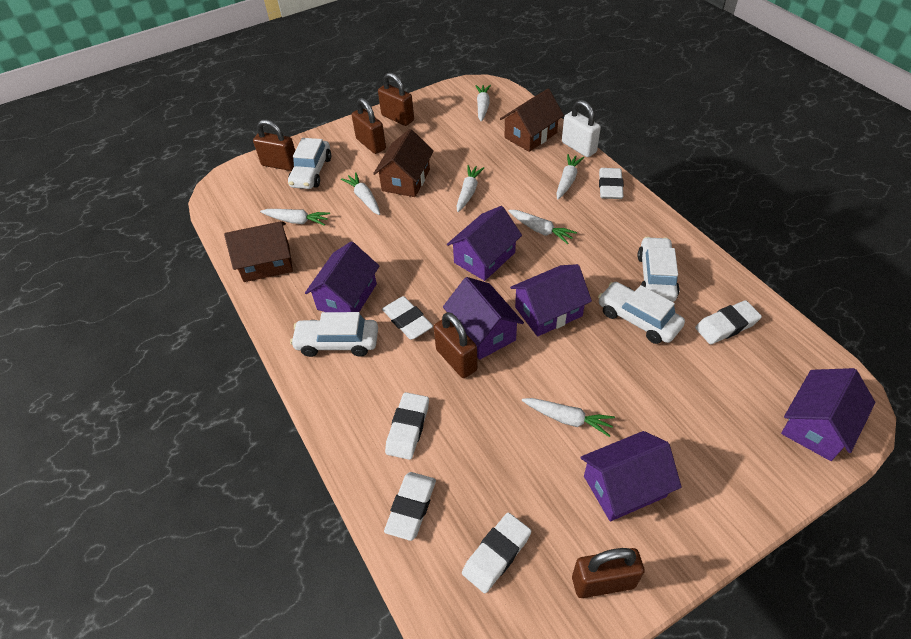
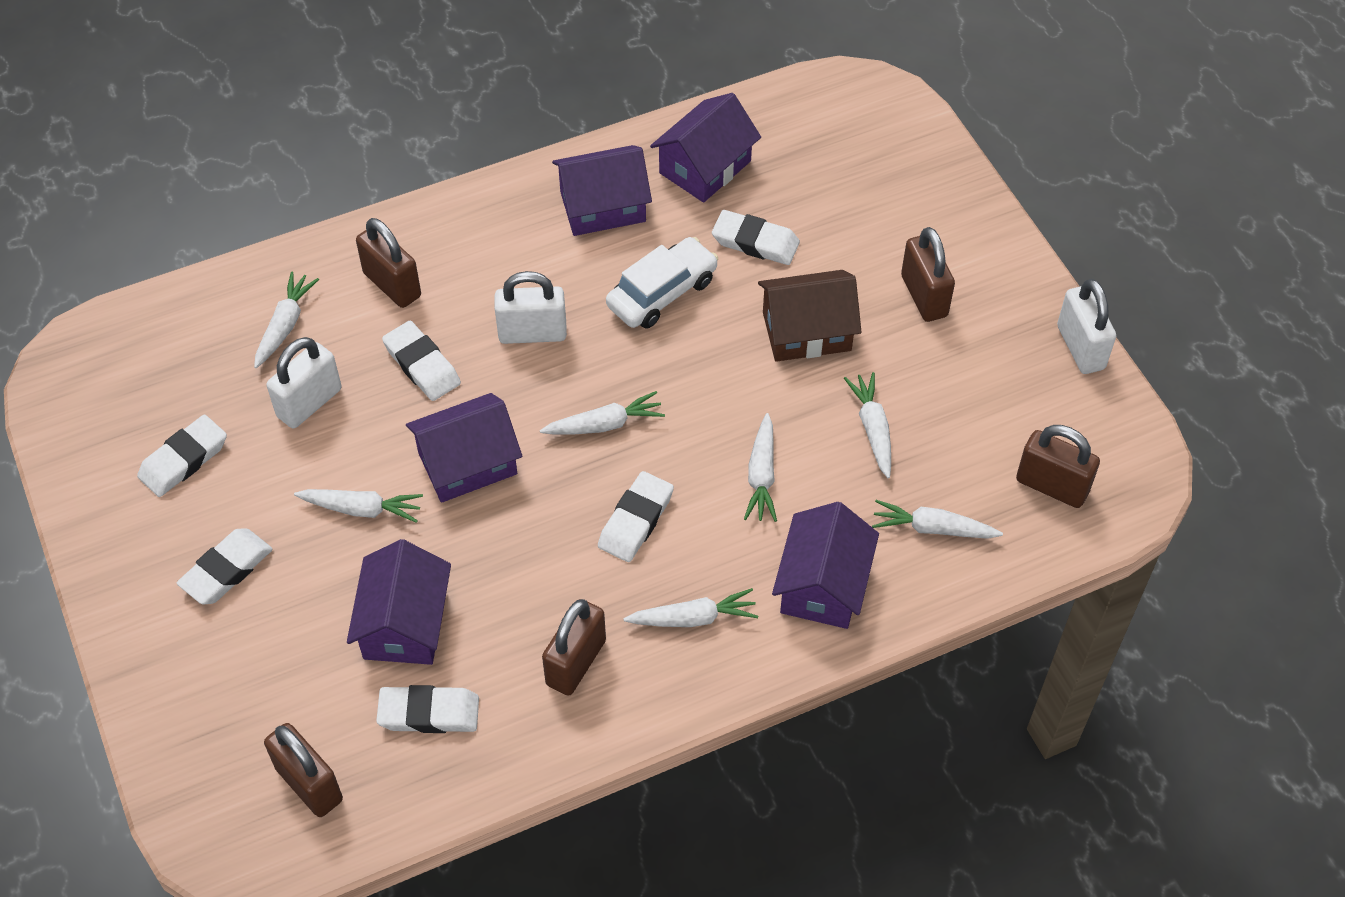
brown house: [224,221,293,282] [373,129,434,197] [500,89,564,152] = 3 -> [758,270,861,362] = 1
purple house: [305,241,379,312] [443,277,524,360] [447,206,522,281] [510,264,592,337] [581,431,681,521] [781,368,875,461] = 6 -> [347,539,451,665] [406,393,522,503] [552,145,652,236] [650,93,761,203] [772,502,879,629] = 5
white car: [288,138,331,189] [290,312,378,357] [598,282,685,344] [637,237,680,302] = 4 -> [606,237,718,329] = 1
white padlock: [562,100,601,157] = 1 -> [267,337,341,428] [495,271,567,344] [1057,279,1116,374] = 3

